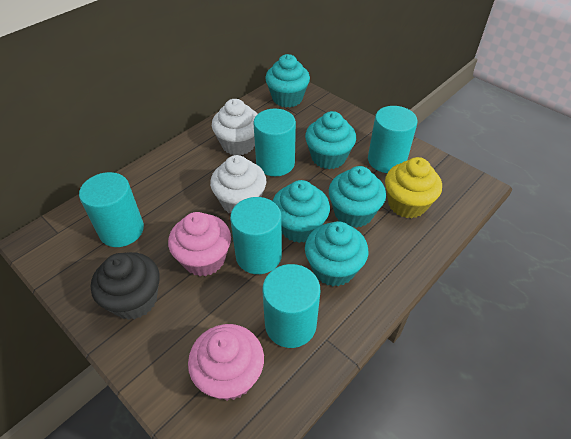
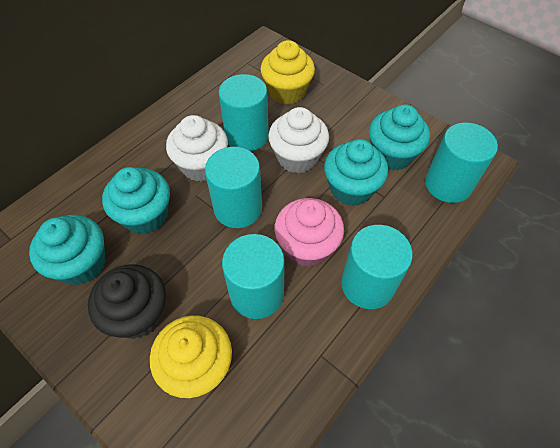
pink cupcake: [168,212,231,276] [188,324,264,401] = 2 -> [275,198,344,267] = 1
turquoise cupcake: [265,54,310,107] [273,180,330,243] [305,111,356,169] [305,221,368,286] [329,166,386,228] = 5 -> [29,215,105,285] [102,167,170,234] [324,139,388,206] [369,104,430,171] = 4
yellow cupcake: [385,157,442,218] = 1 -> [150,315,232,398] [260,40,315,105] = 2

